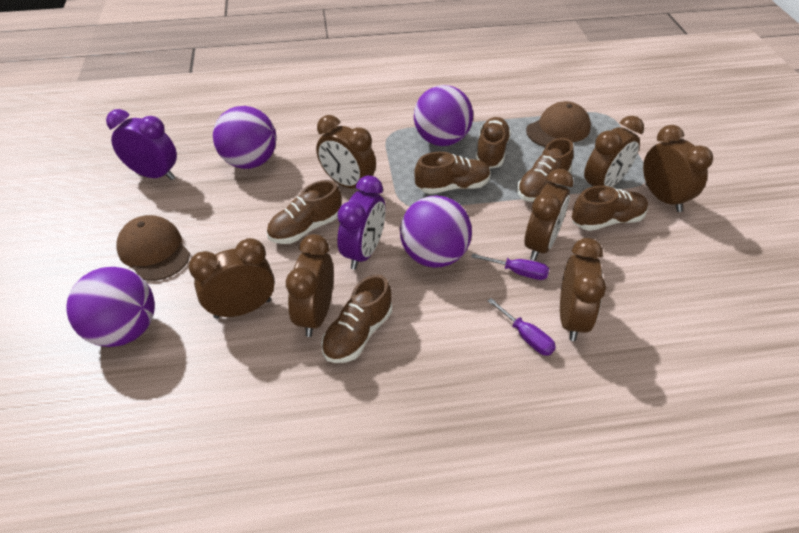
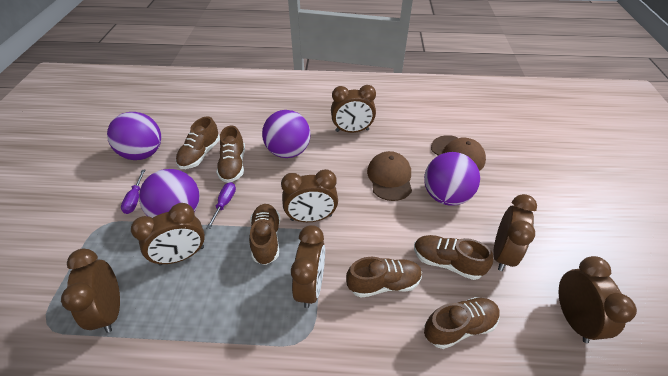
purple clock: [106,109,177,180] [337,175,385,270] = 2 -> none = 0

